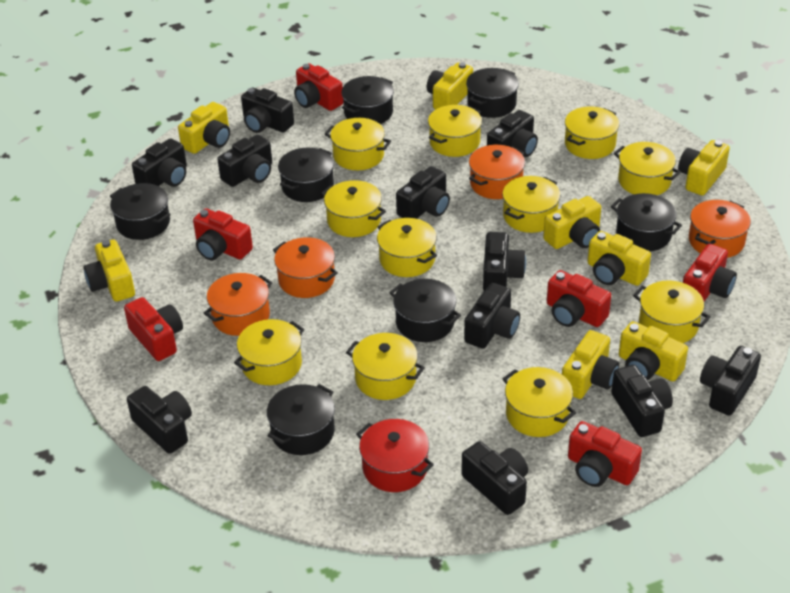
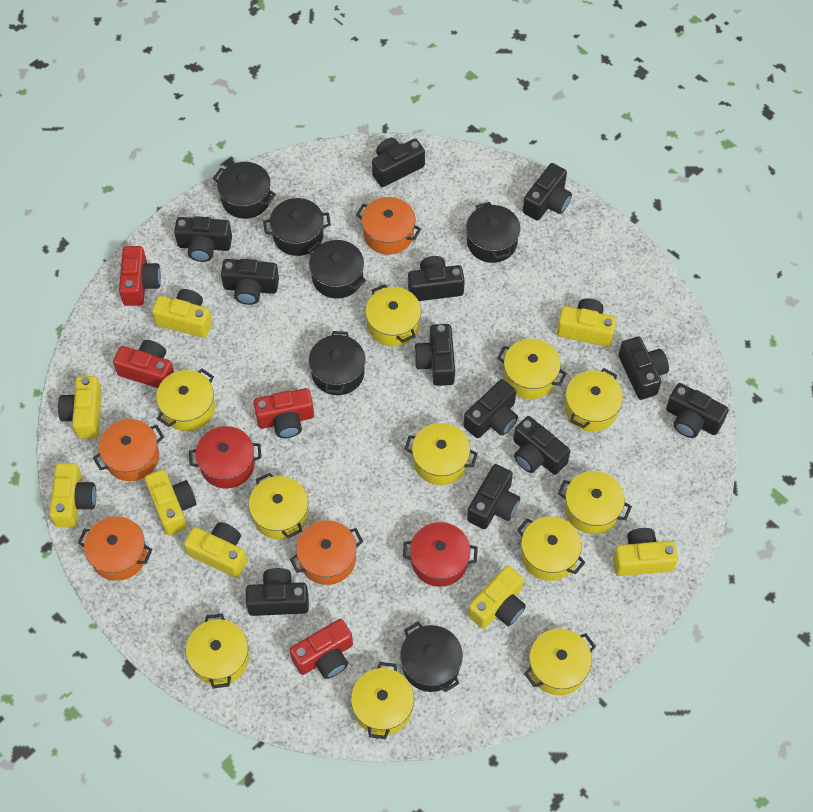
black camera: [127,386,192,454] [132,138,187,187] [217,134,272,187] [241,87,294,133] [396,166,450,219] [462,441,528,515] [464,283,520,349] [483,232,526,291] [487,110,538,157] [611,365,673,437] [700,346,761,416] = 11 -> [174,216,232,262] [221,259,279,305] [246,568,309,616] [372,138,425,187] [408,256,465,301] [414,324,455,386] [464,379,518,438] [467,464,520,529] [513,416,570,475] [523,163,572,220] [619,336,669,400] [666,383,729,438] = 12
black pot: [110,183,171,240] [267,384,335,455] [278,148,334,202] [342,76,394,124] [390,279,461,342] [466,68,519,118] [611,193,682,251] = 7 -> [213,162,276,219] [263,198,331,256] [308,240,366,299] [309,331,365,395] [400,622,463,692] [466,202,520,263] = 6
red camera: [124,297,183,361] [193,208,253,260] [294,63,343,111] [547,270,611,327] [568,421,642,487] [683,244,737,301] = 6 -> [113,340,174,388] [119,246,161,306] [253,388,314,438] [290,619,353,679] = 4
red pot: [356,419,434,492] = 1 -> [189,426,262,489] [403,522,478,587] = 2

